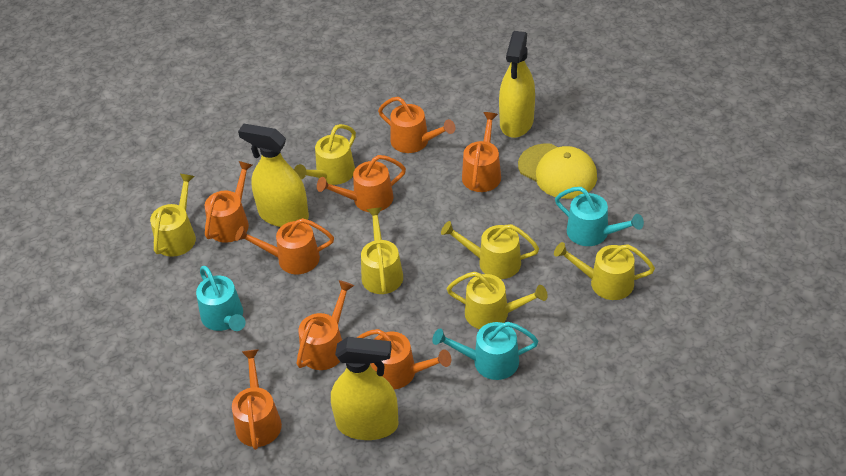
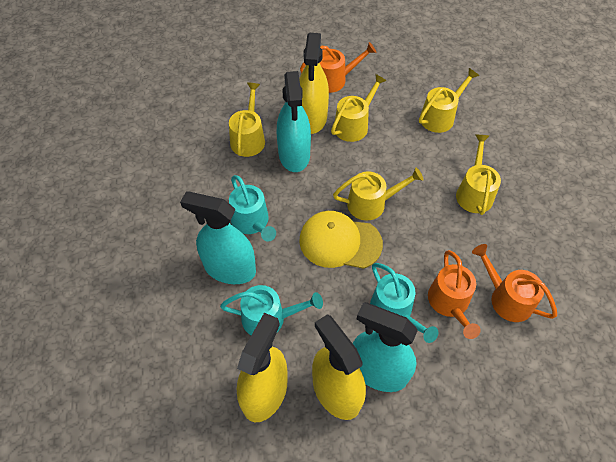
orange watering can: [205,161,253,243] [232,349,282,450] [235,218,334,274] [296,280,354,370] [317,155,406,212] [356,329,451,389] [378,97,455,153] [462,112,501,192] = 8 -> [300,42,377,93] [428,250,481,339] [472,244,557,322] = 3
turquoise spray bottle: none = 0 -> [180,192,256,284] [277,71,311,172] [353,302,418,392] = 3
yellow watering can: [150,174,196,257] [294,124,356,185] [361,208,403,294] [441,221,539,279] [447,272,548,329] [554,242,655,300] = 6 -> [229,82,265,157] [331,74,387,142] [333,168,424,220] [419,68,479,133] [456,135,501,215] = 5

